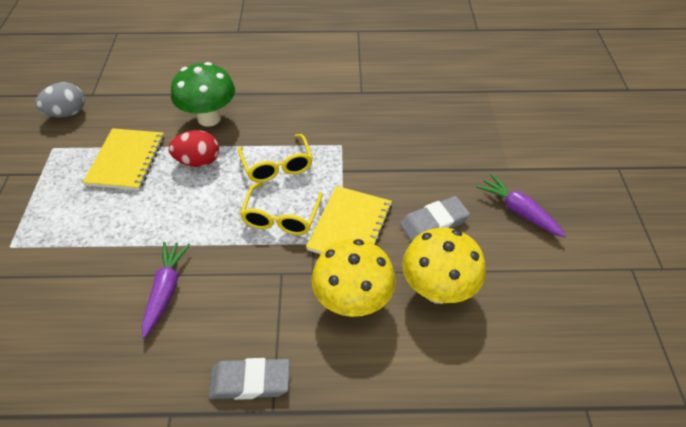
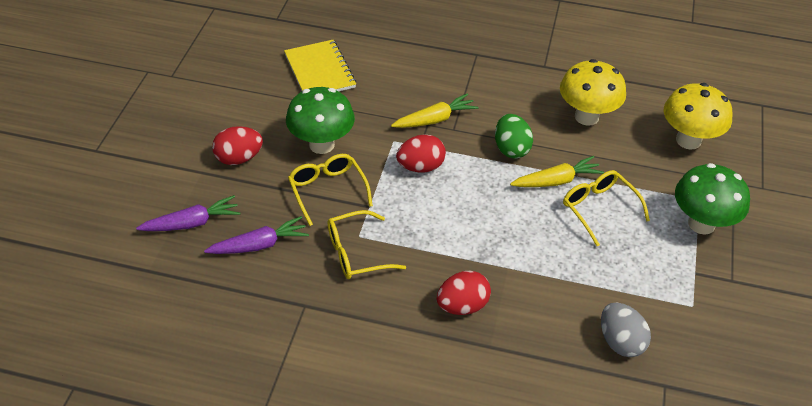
green egg: none = 0 -> [495,114,533,159] = 1
green mushroom: [171,62,235,127] = 1 -> [286,87,355,154] [675,163,750,235] = 2
grey eraser: [209,358,290,400] [400,196,470,242] = 2 -> none = 0
red egg: [169,130,219,167] = 1 -> [212,126,263,165] [396,135,446,173] [437,271,491,315] = 3
yellow carrot: none = 0 -> [391,93,478,128] [510,156,604,187] = 2
yellow glasses: [238,134,313,182] [240,183,323,235] = 2 -> [288,154,373,226] [328,210,406,279] [563,170,650,246] = 3
yellow notebook: [83,128,164,190] [306,186,392,254] = 2 -> [284,40,356,91] = 1

